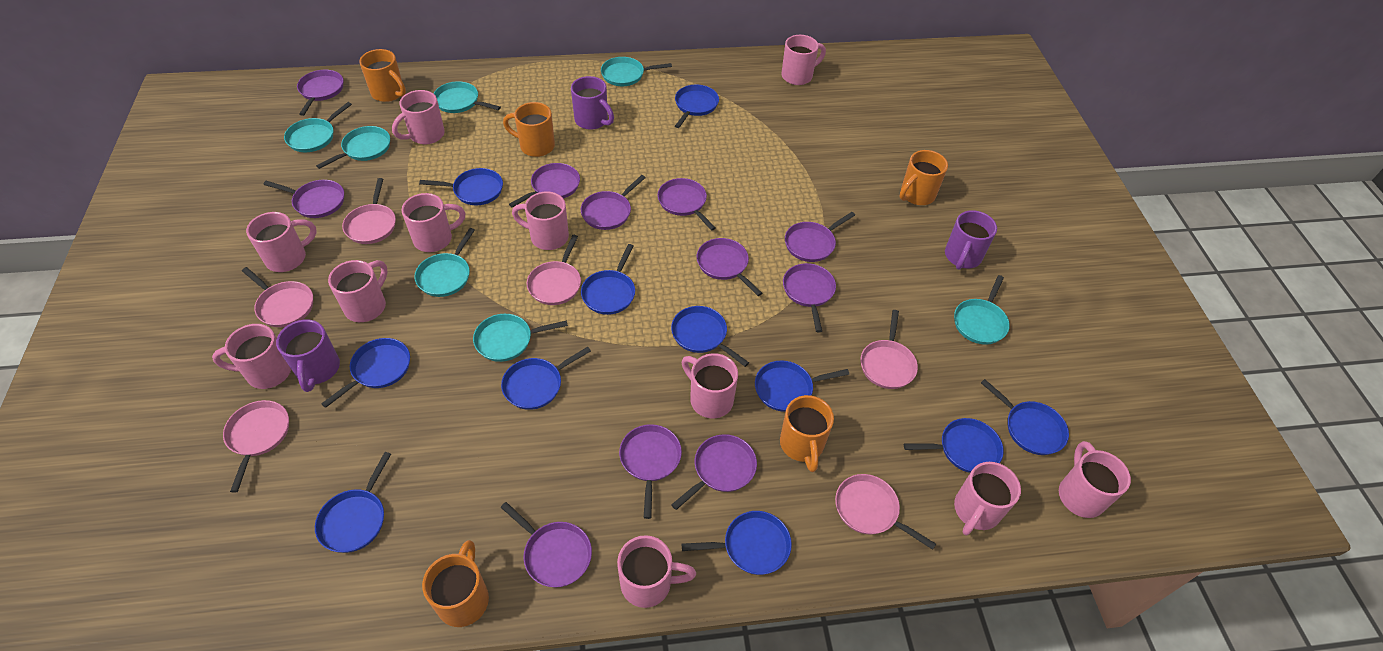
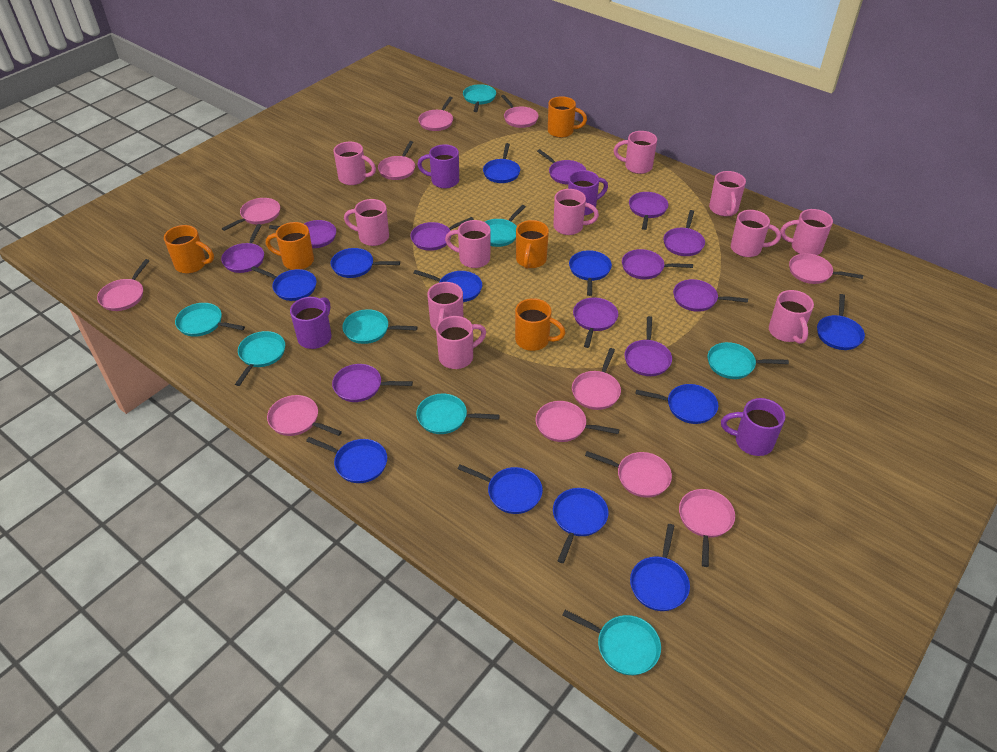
pink pan: [223,400,289,493] [242,267,313,327] [342,178,396,244] [527,235,581,305] [835,474,936,550] [861,310,918,389] = 6 -> [97,259,149,311] [222,198,280,231] [267,395,342,436] [378,141,415,180] [418,97,453,131] [501,95,539,128] [536,401,619,442] [572,348,621,410] [585,451,672,498] [679,489,735,567] [789,253,863,284] = 11
purple mug: [276,319,340,392] [571,76,614,130] [945,210,997,270] = 3 -> [290,297,332,349] [417,144,459,188] [568,170,608,215] [721,398,785,456] = 4
turquoise pan: [284,102,352,152] [316,126,390,169] [414,228,475,297] [433,81,501,113] [473,314,568,362] [601,57,672,86] [954,275,1010,345] = 7 -> [175,303,245,337] [235,331,285,386] [342,309,418,344] [416,394,500,434] [463,84,496,112] [485,205,526,247] [562,610,661,675] [708,342,789,379] = 8

